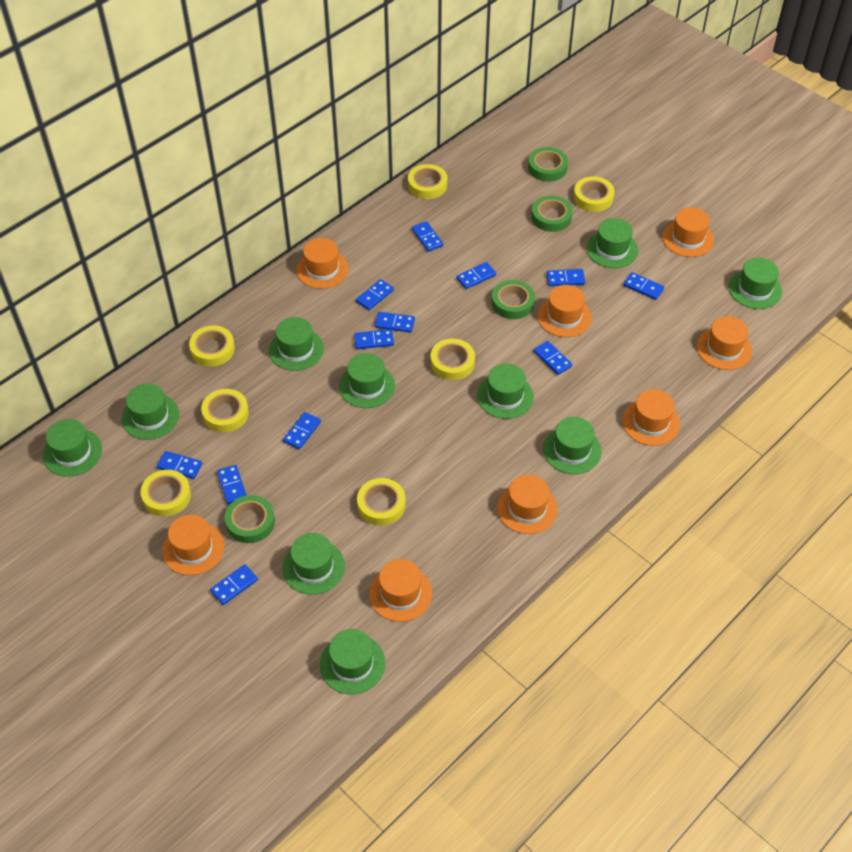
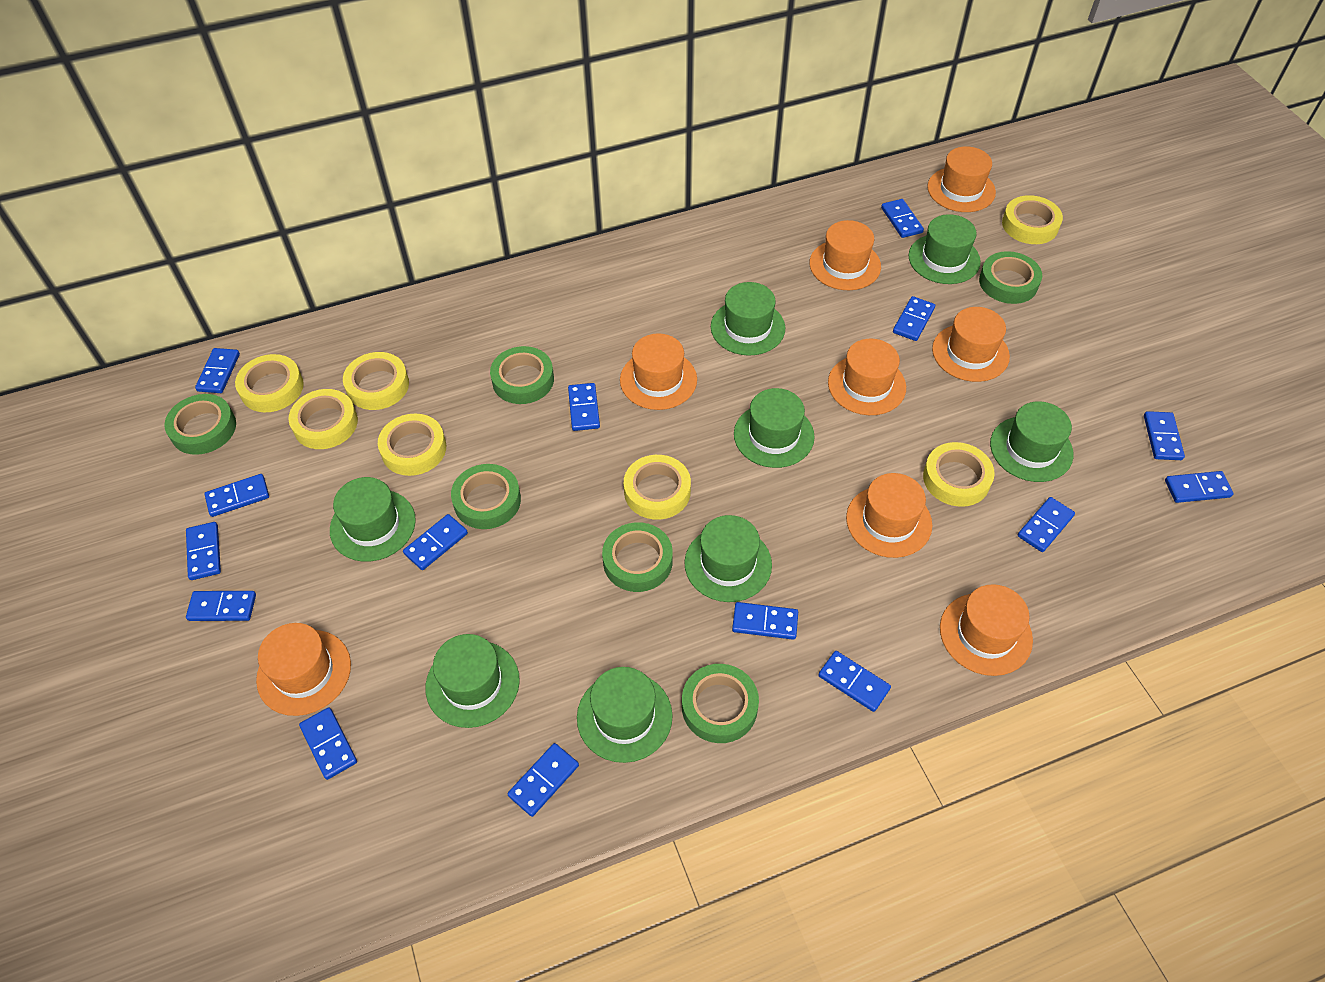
blue domino: [157,451,202,479] [210,564,258,605] [217,465,247,505] [283,412,321,449] [354,329,394,349] [356,279,394,310] [375,312,415,333] [412,221,443,252] [456,262,496,289] [533,341,572,375] [546,269,585,286] [623,272,664,300] = 12 -> [186,522,221,580] [186,591,256,621] [195,348,240,393] [204,474,269,517] [299,707,357,780] [403,514,468,570] [507,743,579,817] [568,383,600,431] [732,602,798,640] [818,651,891,712] [881,199,924,238] [893,296,935,341] [1018,497,1075,552] [1144,411,1185,460] [1165,471,1234,503] = 15
green hat: [43,419,102,477] [122,384,179,440] [269,317,324,371] [282,533,345,595] [320,629,385,694] [339,353,395,408] [477,364,534,419] [543,417,602,474] [586,218,638,268] [729,258,782,309] = 10 -> [330,477,416,561] [425,634,520,728] [577,667,673,763] [684,515,772,602] [711,282,785,356] [734,388,815,468] [909,214,981,284] [990,401,1074,482] = 8
green tape: [225,495,275,543] [492,280,535,319] [528,147,568,182] [531,196,573,232] = 4 -> [164,394,236,455] [451,464,521,529] [490,346,554,404] [602,522,673,592] [682,664,759,743] [979,251,1042,304] = 6

